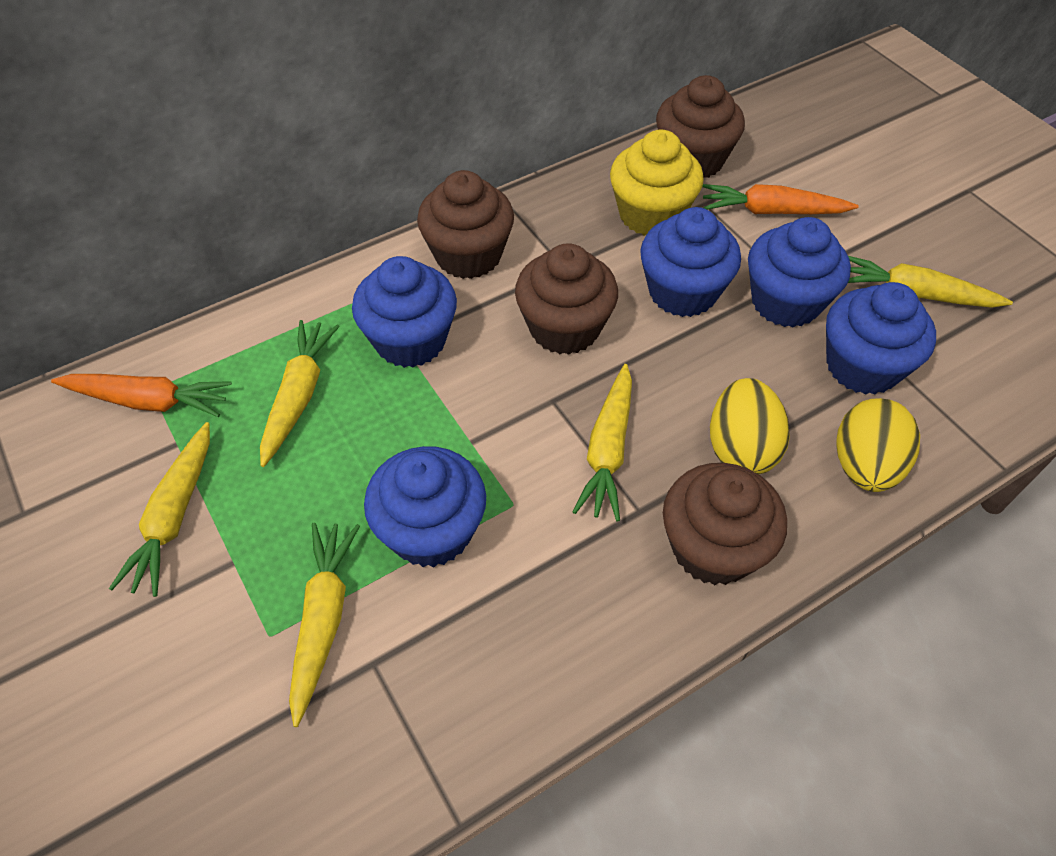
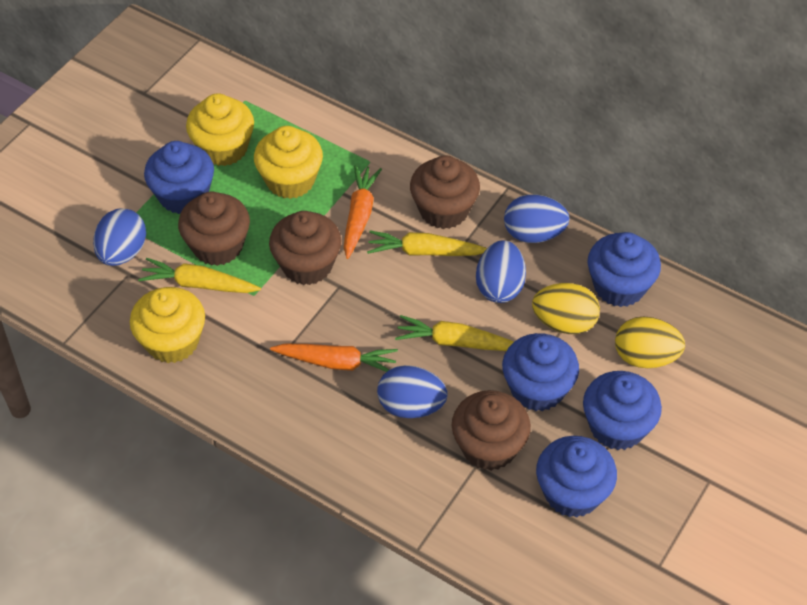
blue egg: none = 0 -> [93,208,146,266] [377,365,448,418] [476,240,526,303] [504,194,570,243] = 4
yellow carrot: [109,422,210,597] [260,320,340,467] [289,522,360,727] [573,364,632,522] [848,256,1013,308] = 5 -> [138,258,261,293] [367,230,487,256] [395,315,514,351] = 3
yellow cupcake: [610,130,704,236] = 1 -> [130,287,205,363] [186,94,254,166] [254,126,323,199] = 3

